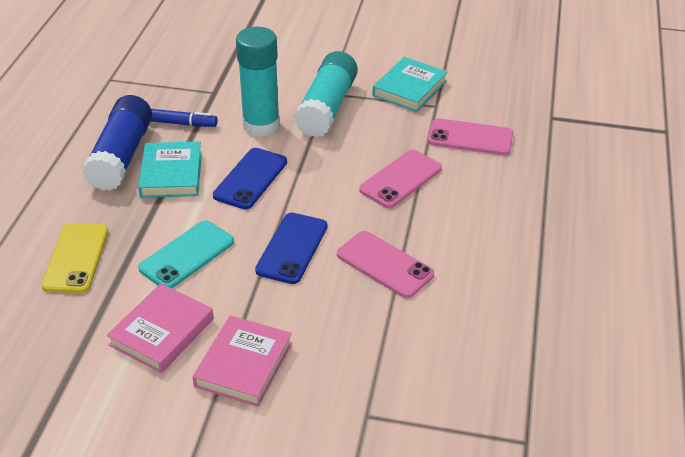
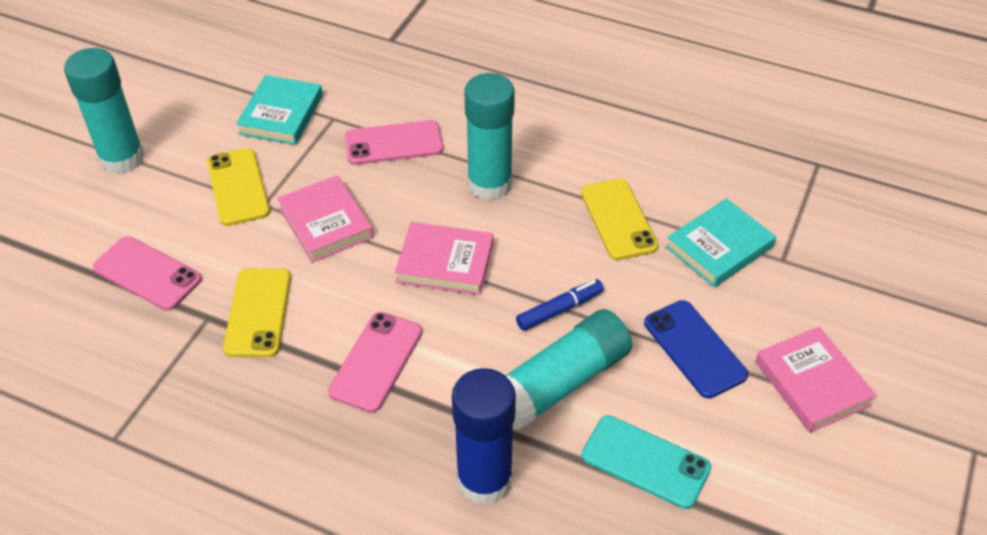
blue phone: [213,148,287,209] [255,213,328,284] = 2 -> [644,300,748,399] = 1
pink book: [106,283,214,373] [193,315,292,407] = 2 -> [277,175,373,262] [395,222,494,295] [755,327,877,433] = 3
turquoise glue stick: [236,27,280,137] [294,51,358,137] = 2 -> [64,48,145,174] [464,73,515,200] [505,309,632,431] = 3
yellow phone: [41,223,108,293] = 1 -> [207,148,270,226] [223,268,291,357] [581,179,658,260] = 3

